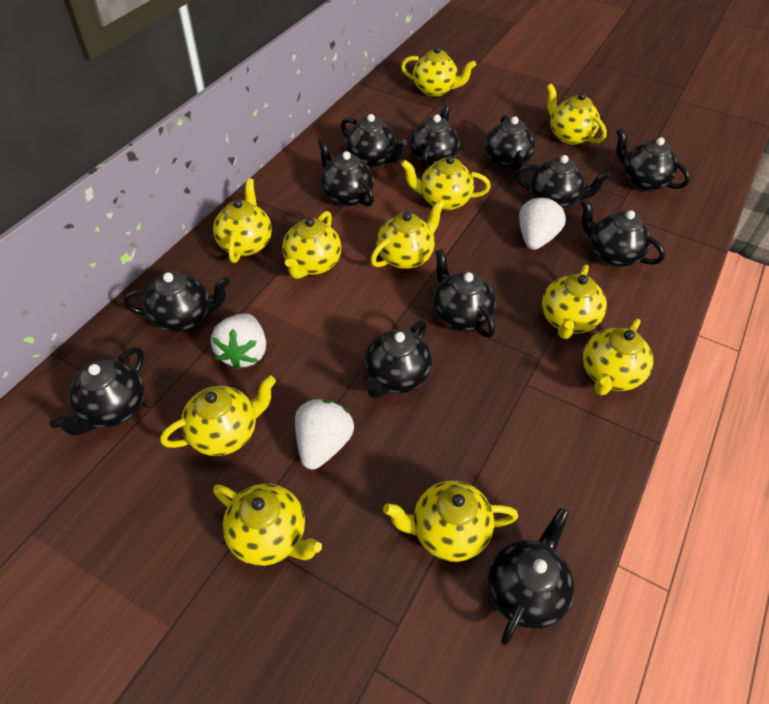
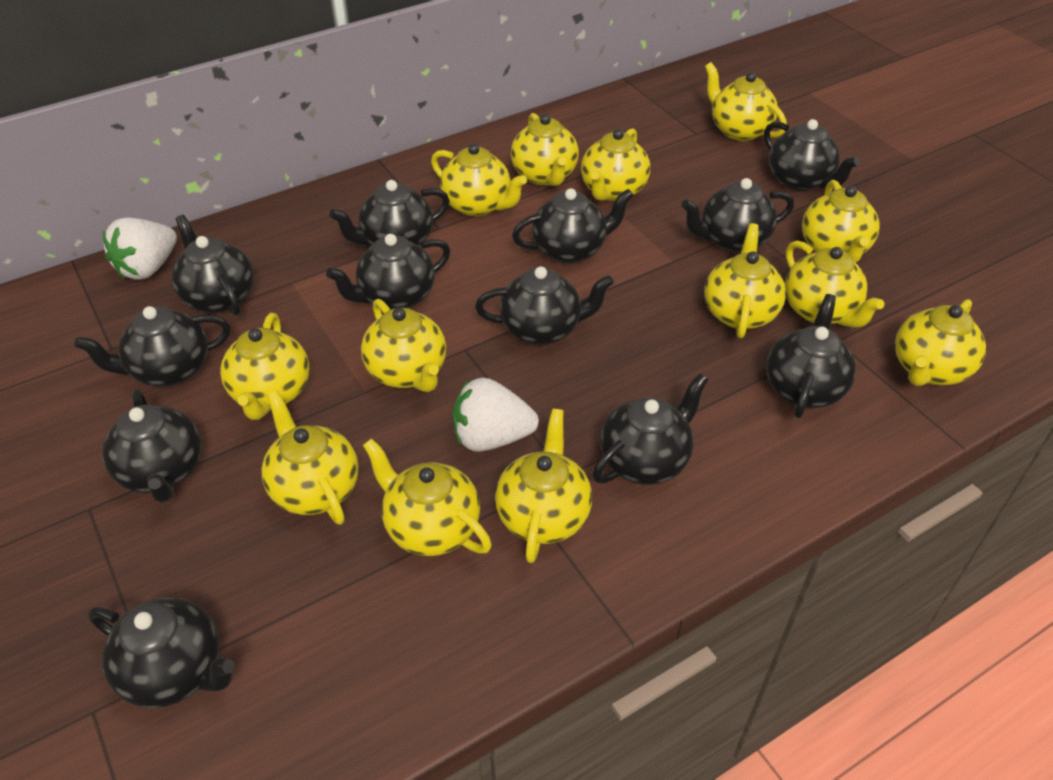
white strawberry: [211,313,266,370] [295,399,354,470] [519,197,566,250] = 3 -> [103,217,177,280] [452,377,539,452] = 2
yellow teapot: [160,376,276,456] [213,178,272,263] [213,484,322,566] [282,211,342,279] [370,200,445,269] [383,480,518,562] [401,46,476,97] [401,156,491,211] [542,265,607,339] [547,84,607,145] [583,319,653,395] = 11 -> [220,313,310,420] [261,391,359,525] [361,299,446,392] [363,438,492,556] [431,144,527,217] [495,409,592,563] [511,113,579,186] [581,128,650,201] [704,223,786,338] [705,62,787,141] [785,241,884,328] [802,180,880,263] [895,299,986,386] = 13

